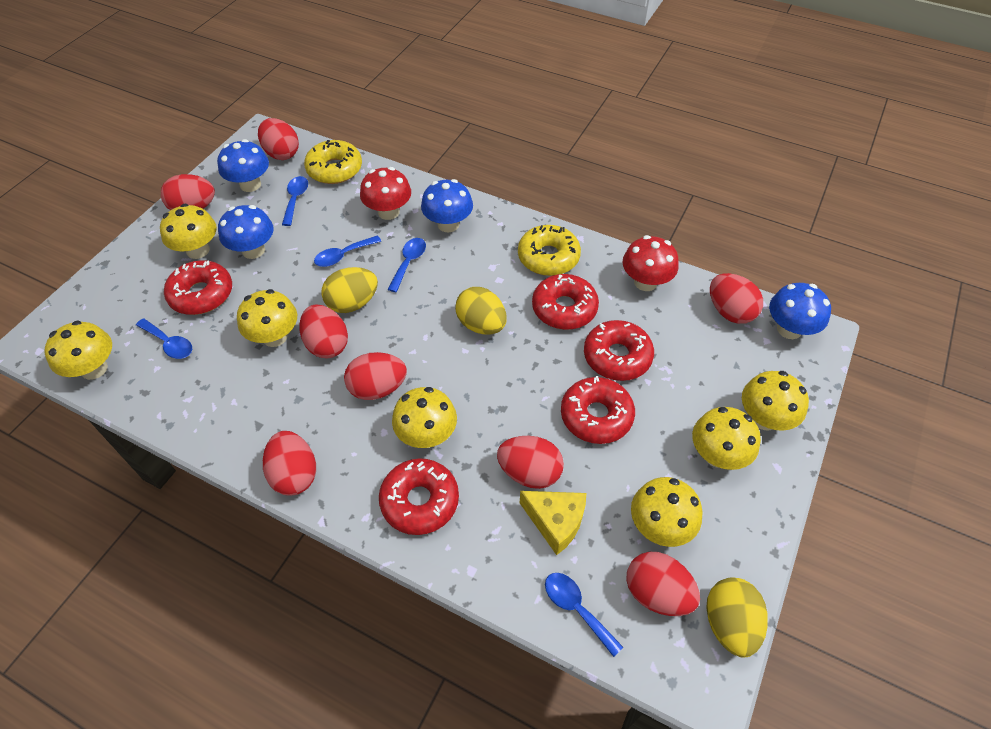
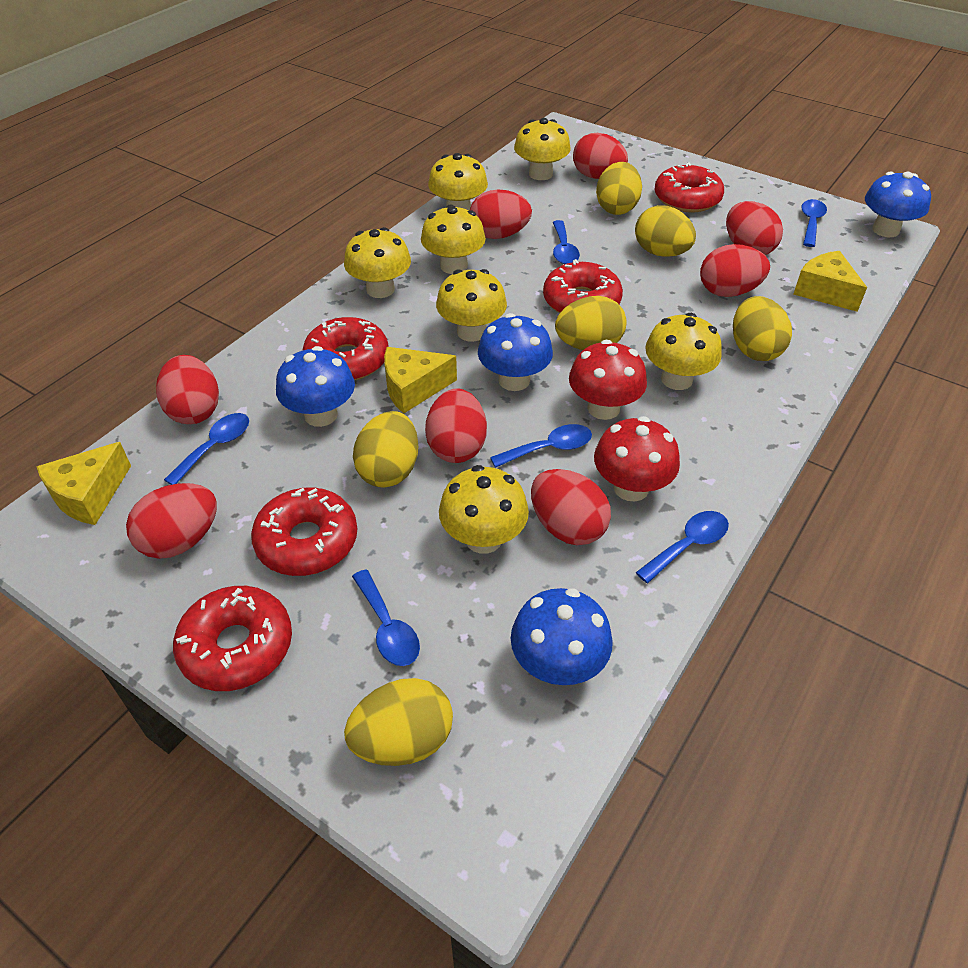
blue spoon: [136,318,192,359] [282,176,308,226] [314,235,381,267] [387,238,426,292] [545,573,623,657] = 5 -> [164,413,249,485] [352,569,420,666] [490,424,592,468] [553,220,580,264] [636,511,729,583] [801,199,827,247] = 6
yellow cheese: [520,491,586,555] = 1 -> [37,442,131,525] [384,347,457,414] [793,251,867,312] = 3
yellow donut: [304,140,362,184] [518,225,581,276] = 2 -> none = 0
yellow egg: [322,267,378,313] [455,287,507,334] [706,577,768,657] = 3 -> [344,678,453,766] [353,411,418,488] [555,296,627,350] [596,162,642,215] [635,205,696,257] [733,296,792,361] = 6

